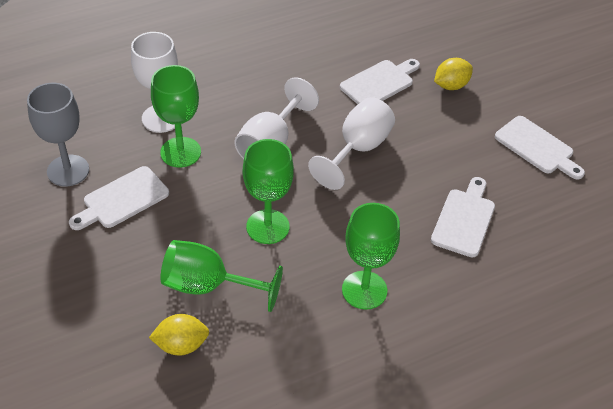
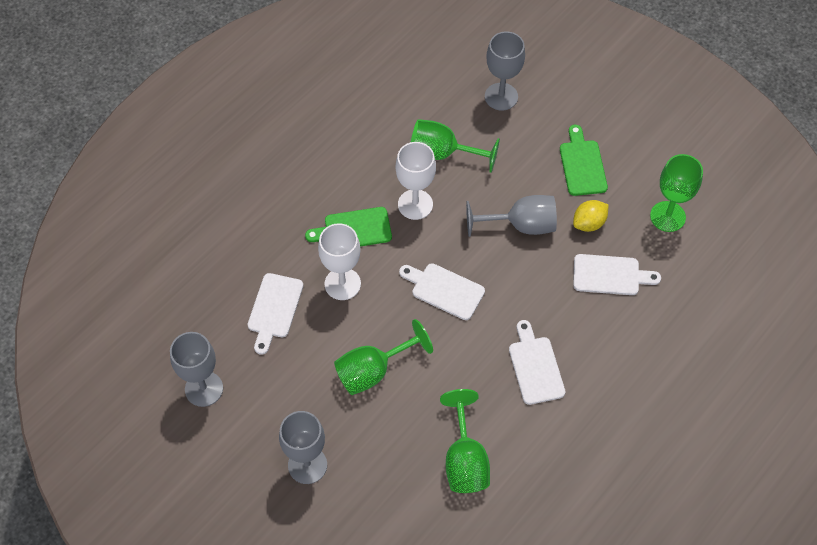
green cutting board: none = 0 -> [305,207,392,247] [560,125,608,196] = 2
grey goblet: [27,83,89,187] = 1 -> [170,332,223,407] [279,411,327,484] [466,195,557,237] [485,32,525,110] = 4
white goblet: [131,32,178,133] [235,77,319,159] [308,97,395,190] = 3 -> [318,223,361,300] [396,142,436,220] = 2
yellow lemon: [149,314,209,355] [434,58,473,90] = 2 -> [573,200,608,232] = 1

